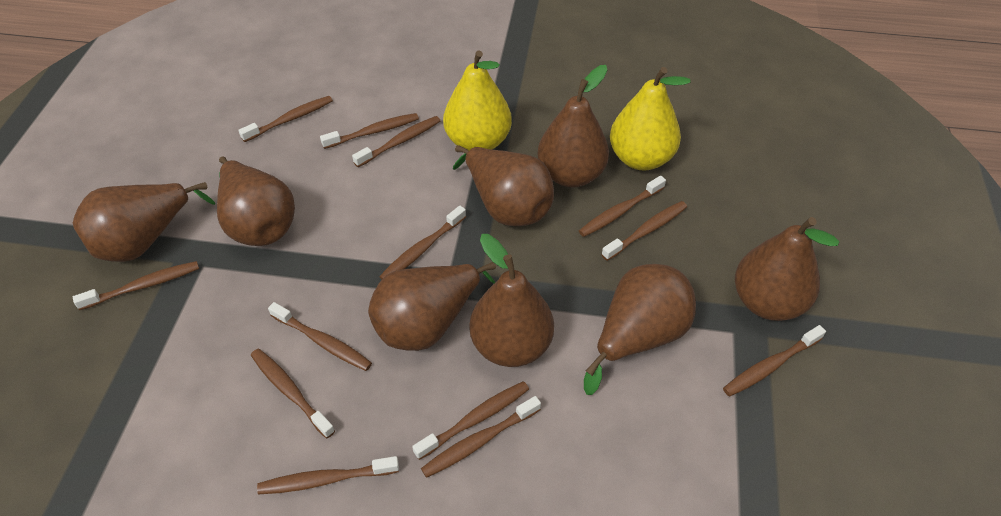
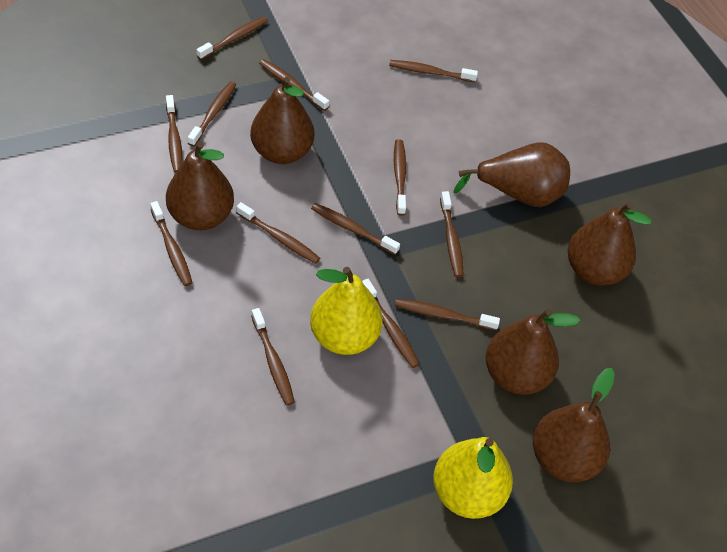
brown pear: [73,182,215,262] [217,156,295,246] [368,262,496,351] [453,145,554,226] [469,234,554,367] [537,65,609,188] [584,264,696,395] [735,217,839,321] = 8 -> [166,142,234,230] [250,77,314,164] [453,142,570,207] [485,309,580,395] [533,368,615,482] [568,202,652,286] = 6

